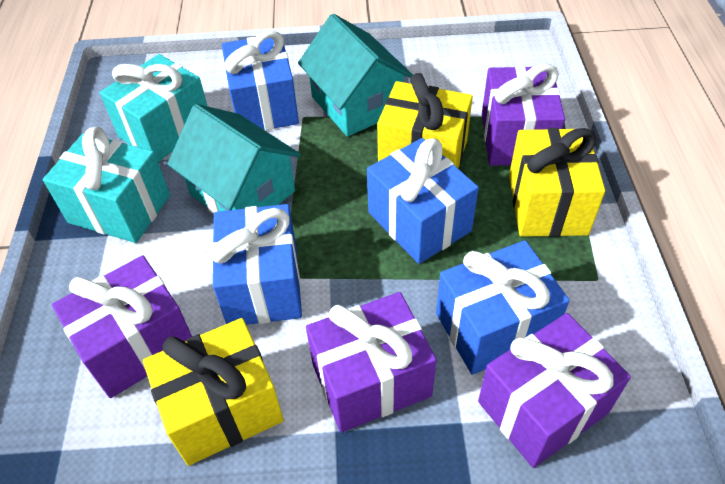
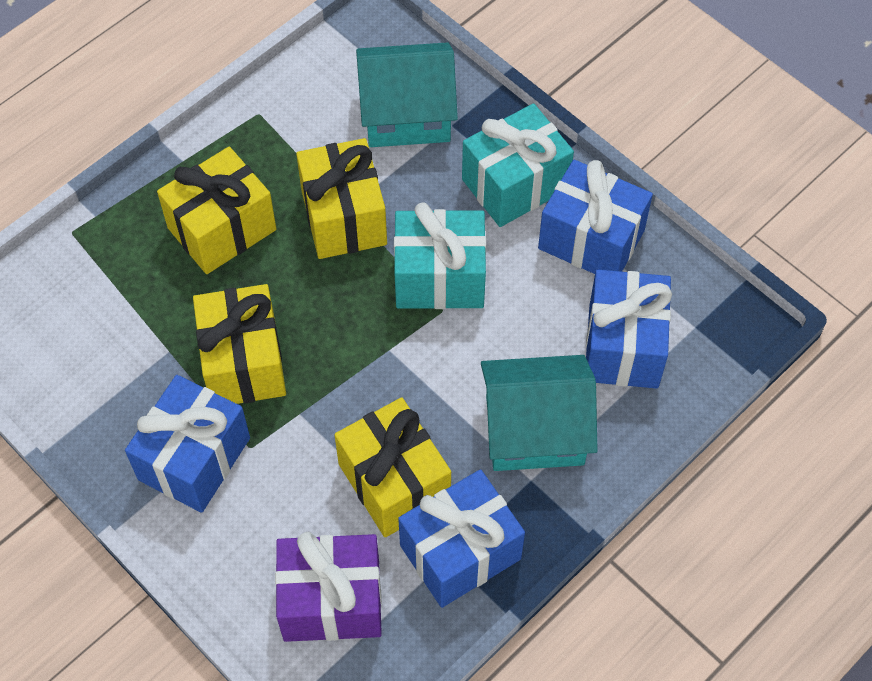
purple gift: [52,255,192,398] [306,292,436,433] [478,313,631,468] [482,64,565,166] = 4 -> [275,532,382,642] = 1
yellow gift: [143,318,284,466] [377,73,473,168] [509,128,605,237] = 3 -> [157,147,276,274] [193,284,286,404] [296,138,387,259] [334,397,451,537] = 4

